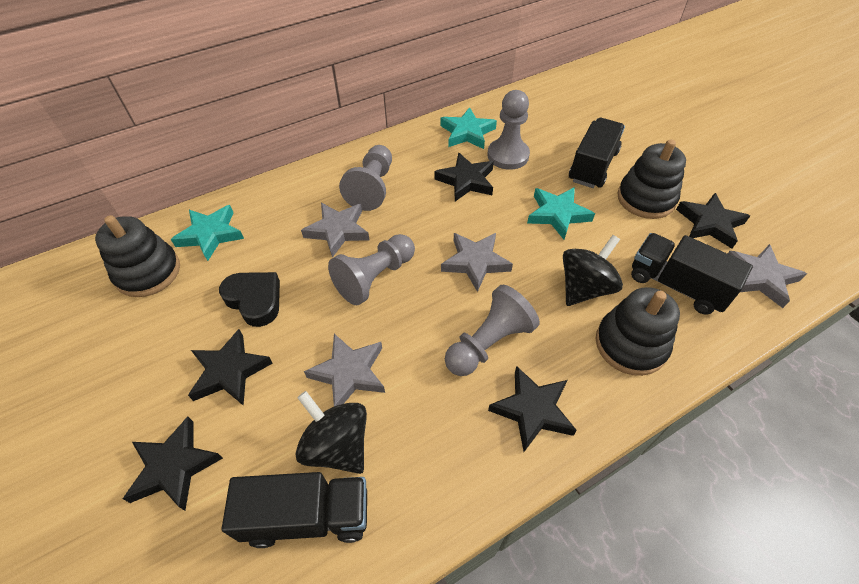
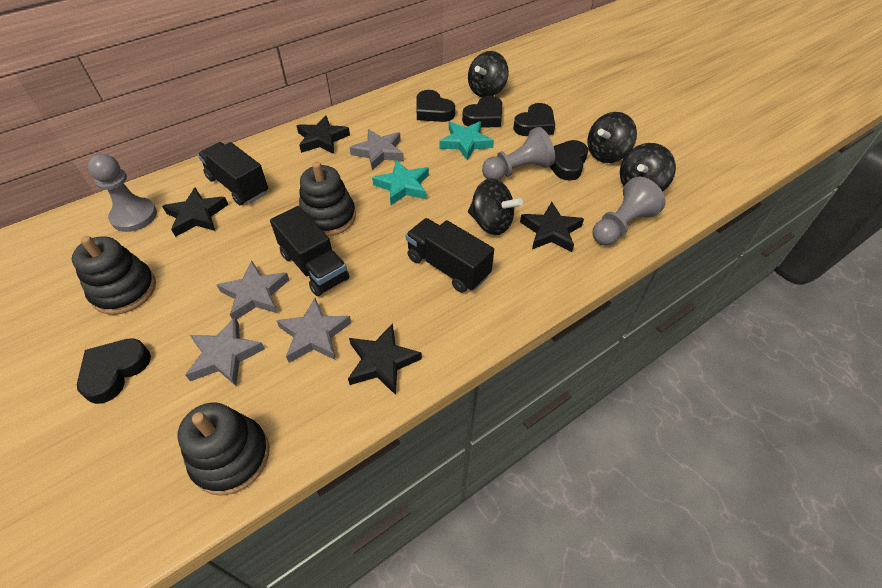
black heart: [219,272,280,327] = 1 -> [77,338,151,404] [417,90,455,122] [462,96,502,128] [513,103,555,136] [549,140,588,181] = 5
black spinning top: [295,391,367,474] [563,235,623,306] = 2 -> [468,51,509,97] [468,178,523,235] [587,112,637,163] [620,143,676,192] = 4
black star: [123,417,223,511] [188,329,273,406] [434,152,494,201] [488,366,577,452] [676,193,750,249] = 5 -> [162,188,228,237] [296,115,350,154] [348,323,422,395] [520,202,584,252] = 4
grey pawn: [328,234,415,305] [339,145,392,211] [445,285,540,376] [487,90,530,170] = 4 -> [87,154,157,232] [482,127,555,180] [593,177,665,245] = 3
turquoise star: [171,205,244,261] [440,107,497,149] [527,187,595,239] = 3 -> [372,160,429,205] [439,121,494,160] = 2

